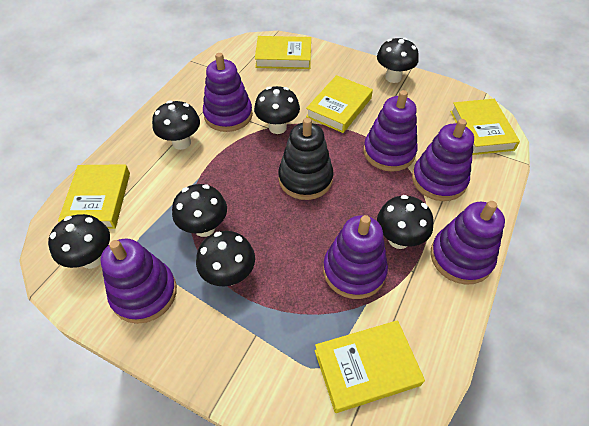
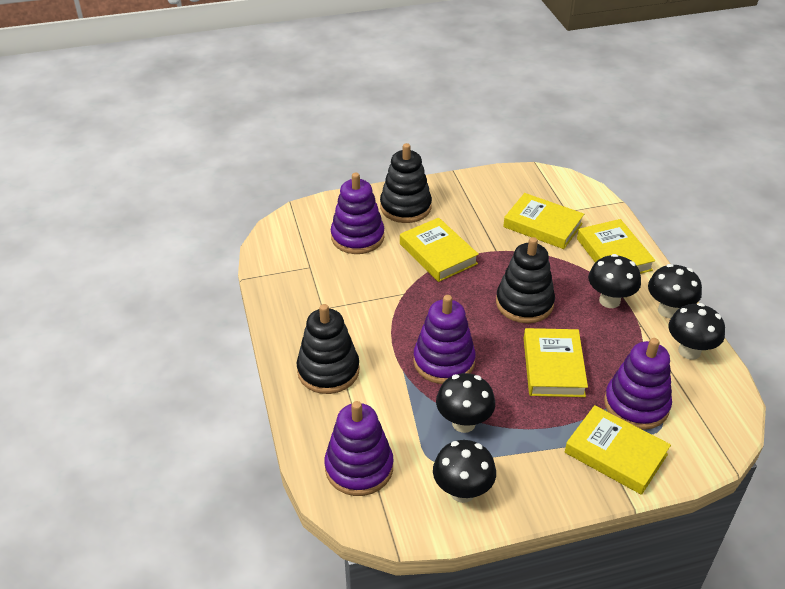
black mushroom: [48,214,110,269] [152,101,200,150] [172,184,227,237] [196,231,255,286] [254,86,300,134] [377,37,419,83] [377,195,434,249] = 7 -> [433,440,496,503] [436,373,495,433] [588,254,641,308] [648,264,702,318] [668,303,725,360] = 5
black stacking toy: [278,118,333,200] = 1 -> [297,304,360,394] [380,143,432,223] [496,237,555,323] = 3
purple stacking toy: [101,239,177,324] [203,53,253,132] [323,215,388,299] [363,90,418,172] [412,119,474,201] [430,201,505,285] = 6 -> [325,401,393,496] [331,172,384,254] [413,295,476,384] [604,338,672,430] = 4

